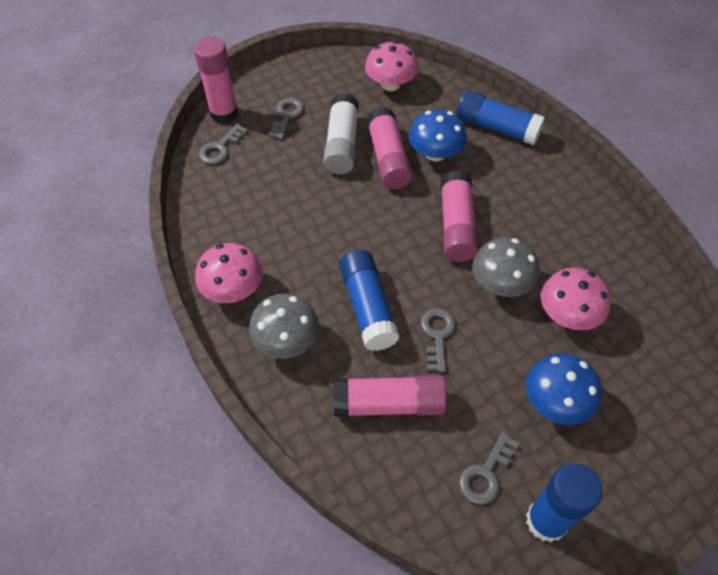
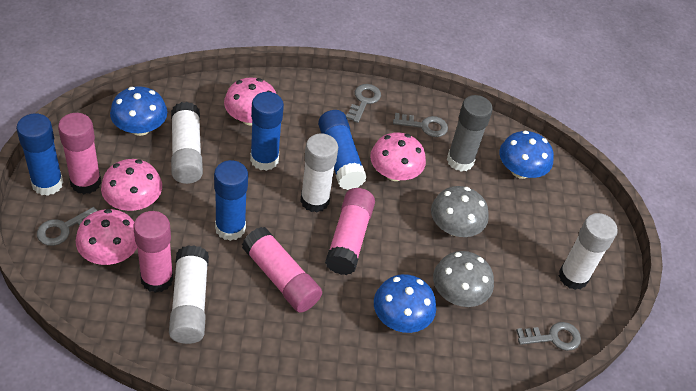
blue glue stick: [339,249,400,351] [456,90,545,145] [526,463,603,542] = 3 -> [16,113,63,196] [214,160,248,241] [250,92,284,171] [318,110,367,190] = 4
blue mushroom: [409,109,467,162] [526,353,602,425] = 2 -> [110,86,167,136] [374,274,436,333] [499,131,554,179] = 3
grey glue stick: none = 0 -> [447,95,493,172] = 1
pink mushroom: [195,243,263,303] [365,41,418,91] [541,268,611,330] = 3 -> [76,209,137,265] [101,159,162,211] [224,78,276,126] [370,132,426,181] = 4
white glue stick: [323,93,359,175] = 1 -> [169,245,209,344] [171,102,203,184] [300,133,338,212] [559,213,618,290] = 4

